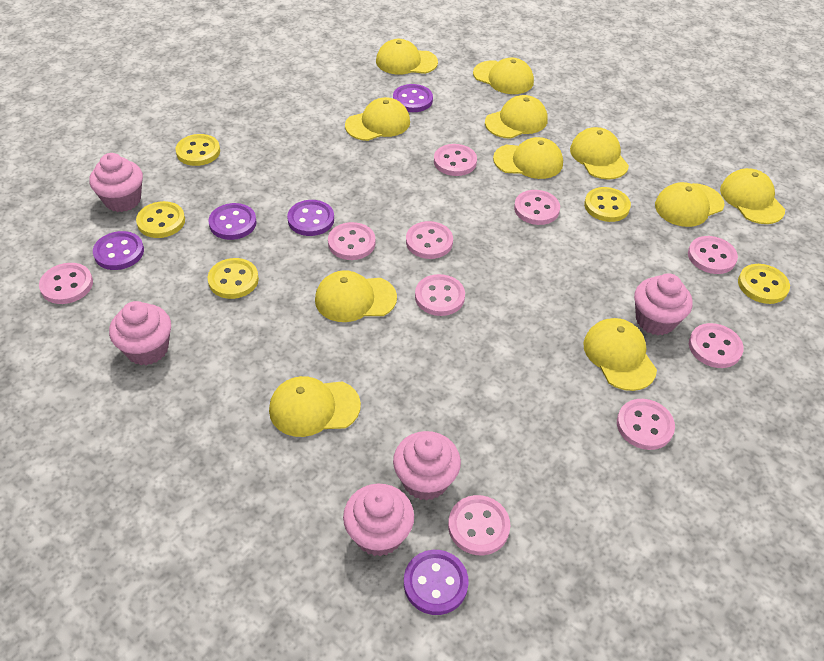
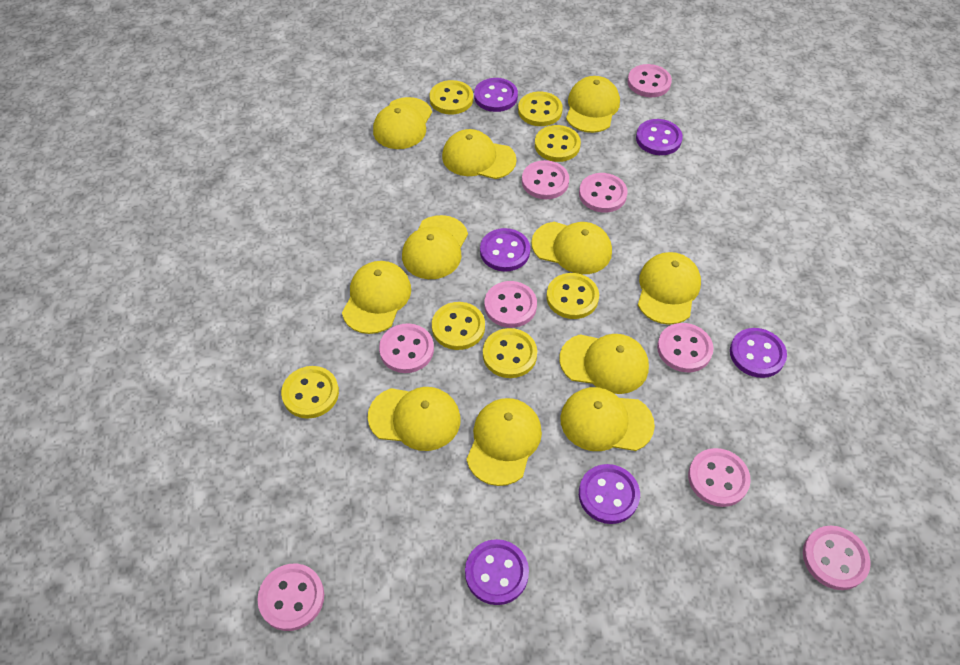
pink button: [39,263,93,304] [328,222,376,260] [406,221,453,259] [415,274,465,316] [434,144,477,176] [448,495,510,555] [514,190,560,225] [617,399,675,450] [688,236,738,274] [689,323,744,368] = 10 -> [257,564,324,631] [379,323,434,373] [485,281,537,328] [522,160,569,199] [579,173,628,213] [628,64,672,97] [657,323,714,372] [688,448,751,507] [803,526,871,590] = 9
pink cupcake: [89,153,143,212] [109,301,171,365] [343,484,414,557] [393,431,461,501] [634,273,693,335] = 5 -> none = 0
purple button: [93,231,144,270] [208,203,257,240] [287,200,334,236] [393,84,433,112] [404,550,469,615] = 5 -> [465,539,529,605] [474,78,518,112] [480,228,530,272] [579,464,640,524] [636,119,683,155] [730,328,787,378] = 6
yellow button: [136,201,185,238] [175,134,220,166] [208,258,259,299] [584,187,631,222] [738,264,790,304] = 5 -> [281,366,339,419] [430,80,473,115] [432,302,485,350] [483,328,537,378] [518,91,563,126] [535,125,581,162] [547,273,599,319] = 7

